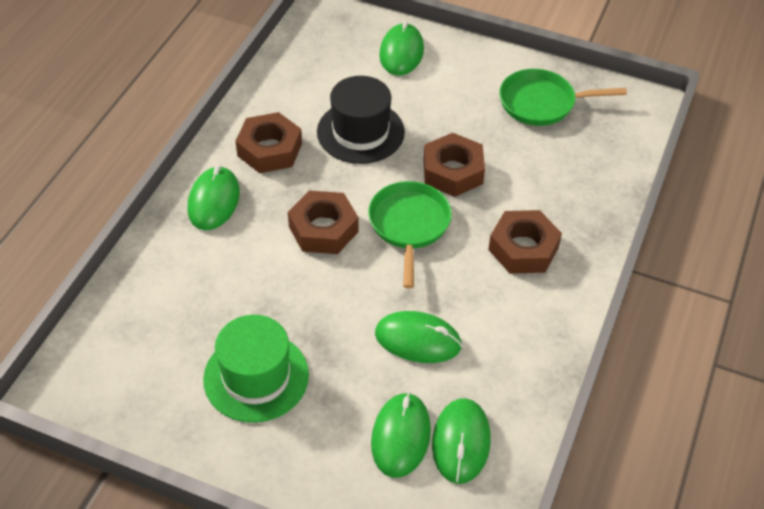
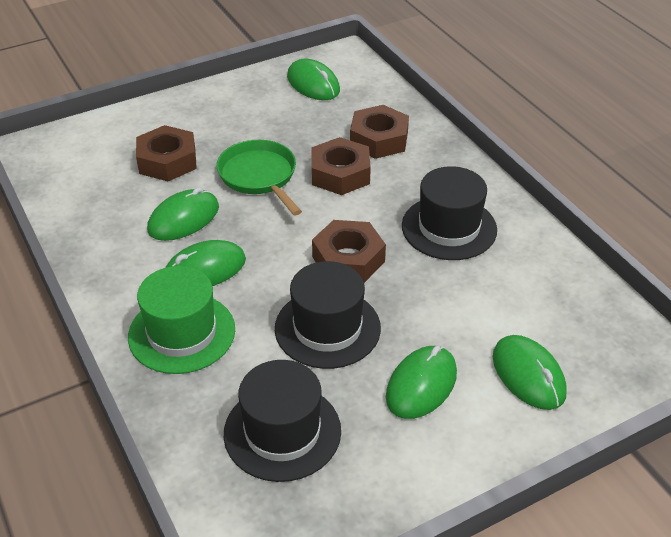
black hat: [317,76,405,164] = 1 -> [224,360,341,482] [275,261,381,369] [402,166,497,260] = 3
green pan: [368,181,452,289] [500,69,627,126] = 2 -> [217,140,302,216] = 1

